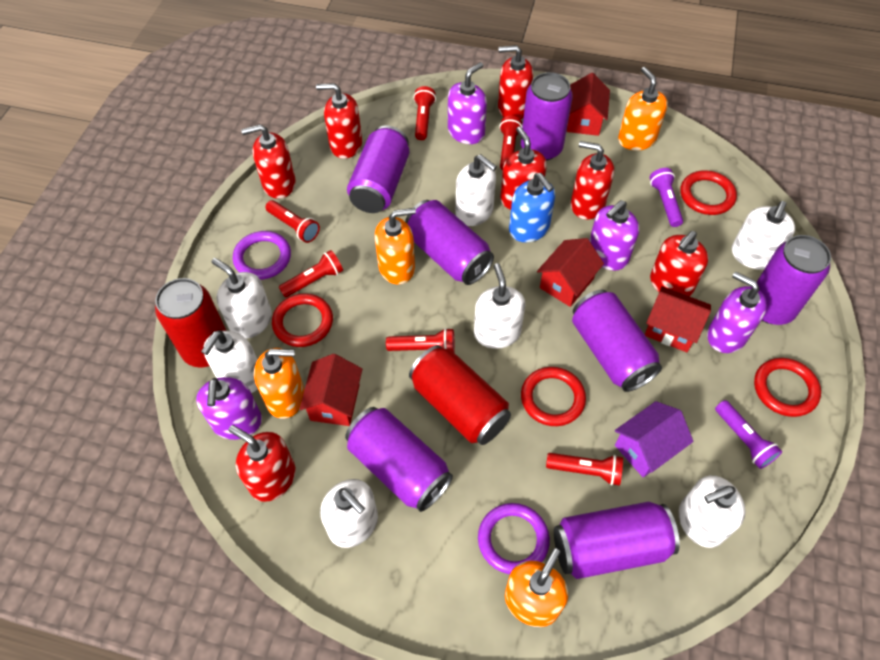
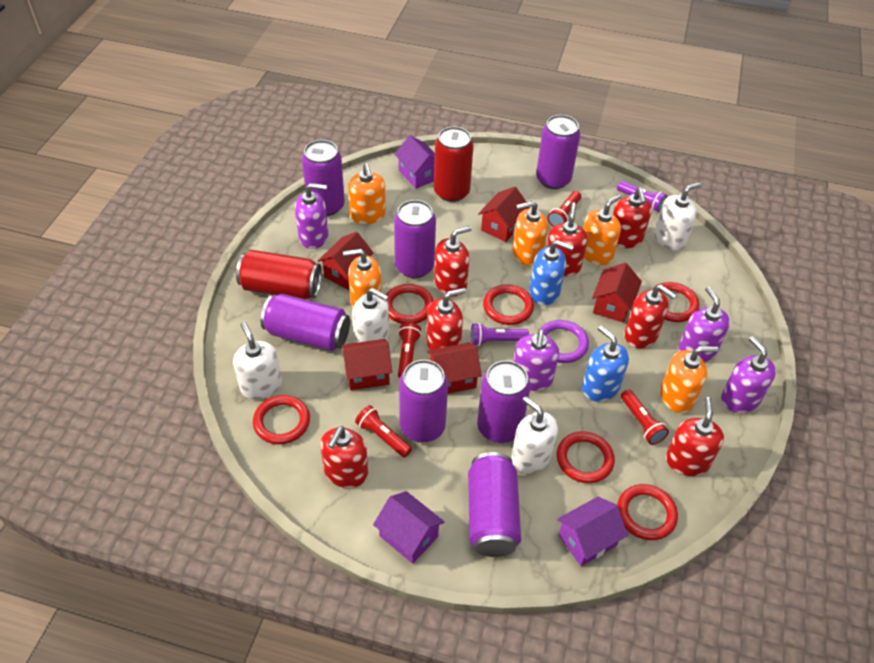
blue soap dispenser: [509,173,555,242] = 1 -> [529,240,574,305] [582,326,629,402] = 2
orange soap dispenser: [254,348,305,419] [375,208,416,285] [505,548,568,627] [618,67,668,151] = 4 -> [343,249,382,307] [348,163,386,224] [513,201,548,266] [583,194,622,265] [660,346,719,413] = 5
purple house: [615,401,693,477] = 1 -> [373,491,444,564] [395,135,435,189] [557,497,628,566] = 3
purple ring: [233,231,291,280] [478,503,550,574] = 2 -> [537,320,589,363] = 1
red flashlight: [265,200,320,243] [279,250,343,298] [386,328,455,352] [413,86,436,140] [499,116,522,171] [546,453,623,486] = 6 -> [355,405,412,458] [398,322,421,378] [548,191,581,227] [621,389,669,445] = 4
red house: [299,354,362,426] [537,238,604,307] [567,73,610,136] [644,286,711,352] = 4 -> [318,232,374,290] [341,339,392,390] [427,342,482,394] [478,187,530,242] [592,263,642,323] = 5
red ring: [272,293,333,347] [521,367,586,426] [681,170,737,215] [754,358,821,417] = 4 -> [253,395,310,445] [386,284,434,324] [483,284,534,325] [557,431,615,483] [617,484,678,540] [652,282,699,322] = 6
white soap dispenser: [201,330,258,393] [212,258,272,339] [320,479,378,548] [456,154,497,226] [474,263,525,349] [678,475,746,548] [732,201,795,269] = 7 -> [233,322,282,400] [352,288,389,343] [511,396,558,474] [654,182,702,251] = 4

